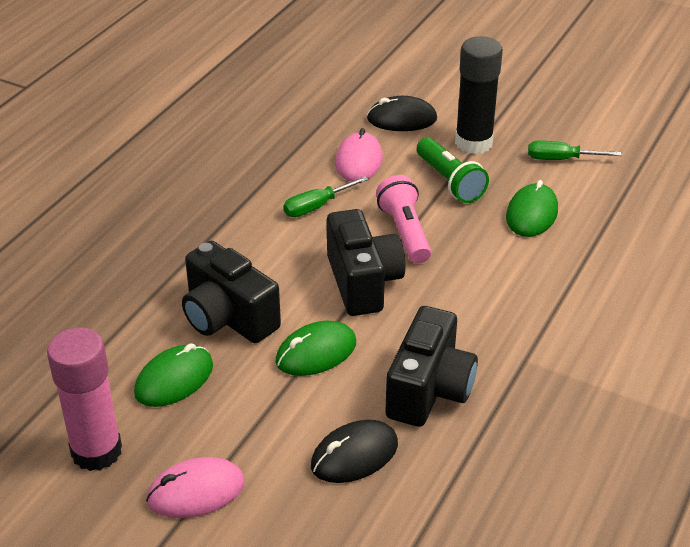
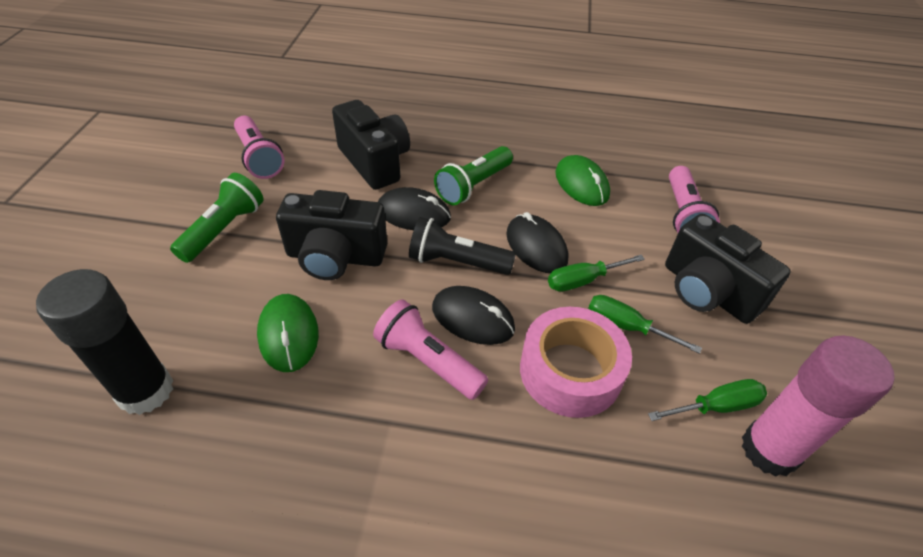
black flashlight: none = 0 -> [409,217,516,275] = 1
black mouse: [311,420,398,483] [367,96,437,131] = 2 -> [378,187,451,230] [432,286,515,345] [506,212,568,273] = 3
green flashlight: [417,138,489,203] = 1 -> [170,173,264,263] [434,146,513,205] = 2
green mouse: [134,343,213,407] [276,321,356,376] [506,180,558,237] = 3 -> [257,294,319,372] [555,155,610,206] = 2
green screwdriver: [283,176,368,217] [528,141,622,160] = 2 -> [548,255,645,292] [588,295,702,354] [648,379,767,421] = 3
pink flashlight: [376,175,431,264] = 1 -> [234,116,285,179] [373,300,488,400] [669,166,720,233] = 3
pink mouse: [146,457,245,518] [335,128,383,182] = 2 -> none = 0
pink tape: none = 0 -> [520,307,632,418] = 1

